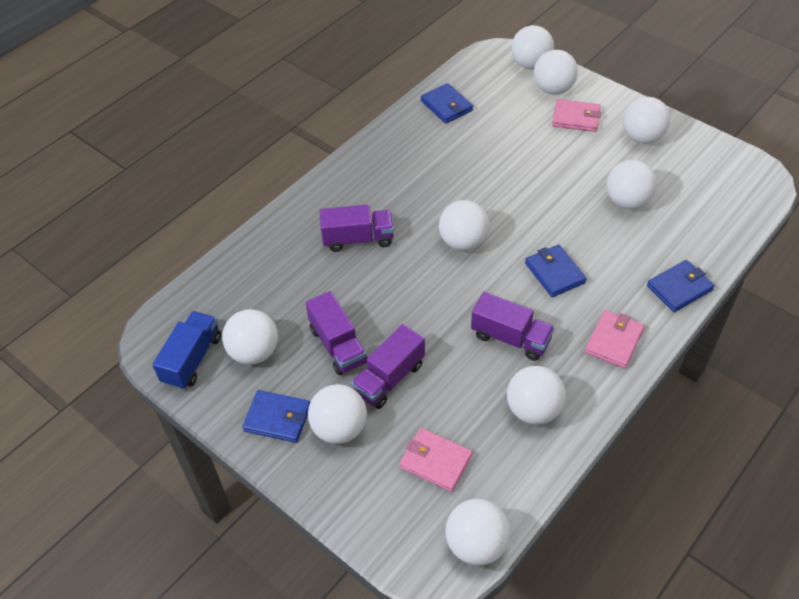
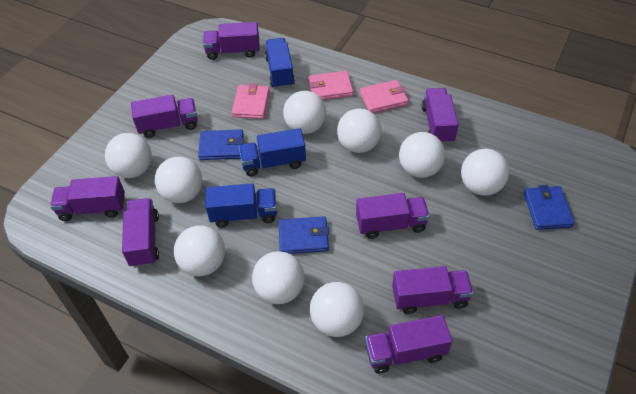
blue truck: [152,311,221,390] = 1 -> [206,183,277,228] [239,128,306,176] [265,38,295,89] = 3
blue wallet: [242,390,310,443] [421,83,473,124] [525,244,587,297] [647,260,714,312] = 4 -> [198,129,244,160] [279,216,329,254] [524,185,574,230] = 3
purple truck: [306,291,367,375] [320,205,394,252] [351,324,425,409] [471,292,554,361] = 4 -> [50,176,125,221] [122,198,159,268] [131,95,198,138] [203,22,259,60] [356,193,430,239] [365,315,452,374] [392,266,473,314] [421,88,459,144] = 8

